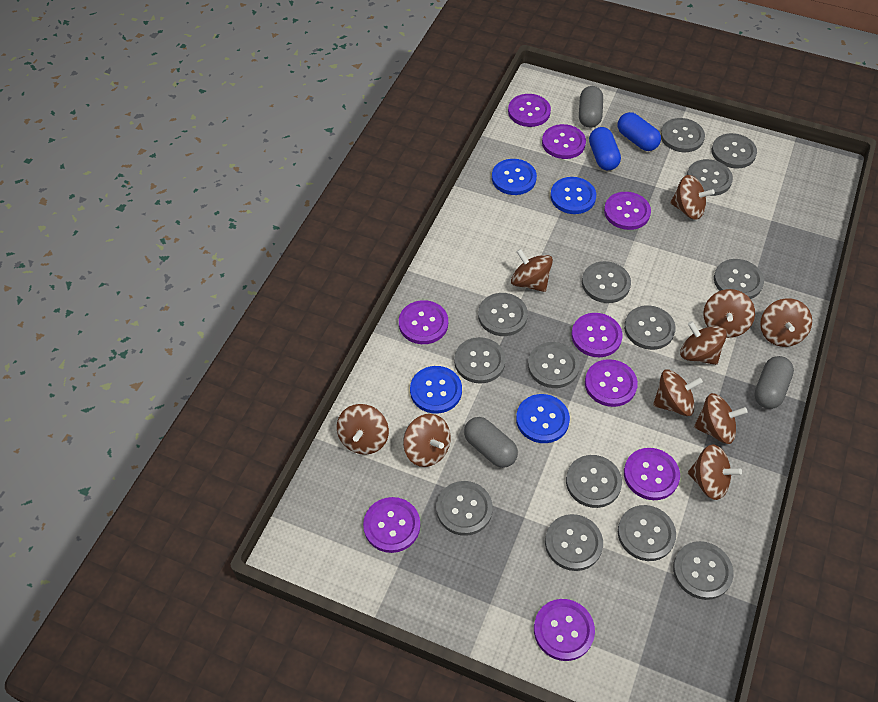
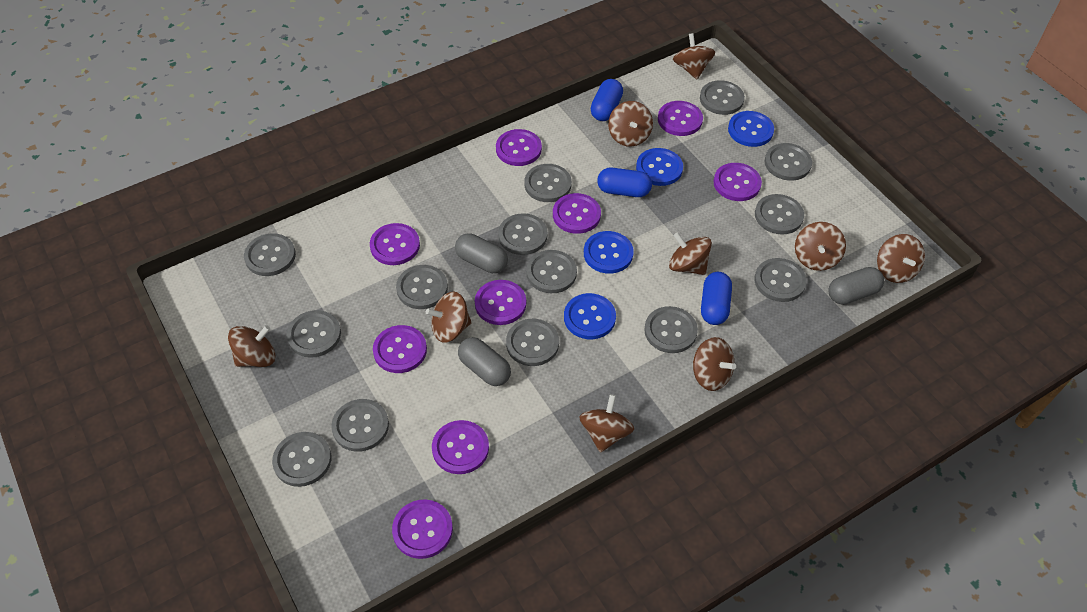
blue capsule: [589,127,621,170] [618,112,661,151] = 2 -> [591,79,623,121] [597,168,652,197] [701,272,732,325] = 3
brown spinning top: [337,404,389,455] [403,414,451,467] [511,249,553,292] [653,370,703,416] [670,175,715,220] [680,321,727,365] [688,444,742,500] [694,393,747,444] [703,289,755,338] [760,298,812,347] = 10 -> [228,325,275,367] [426,292,472,343] [580,394,634,453] [608,101,653,147] [669,232,712,275] [673,33,715,79] [693,337,736,391] [795,222,846,271] [877,234,925,283] = 9

